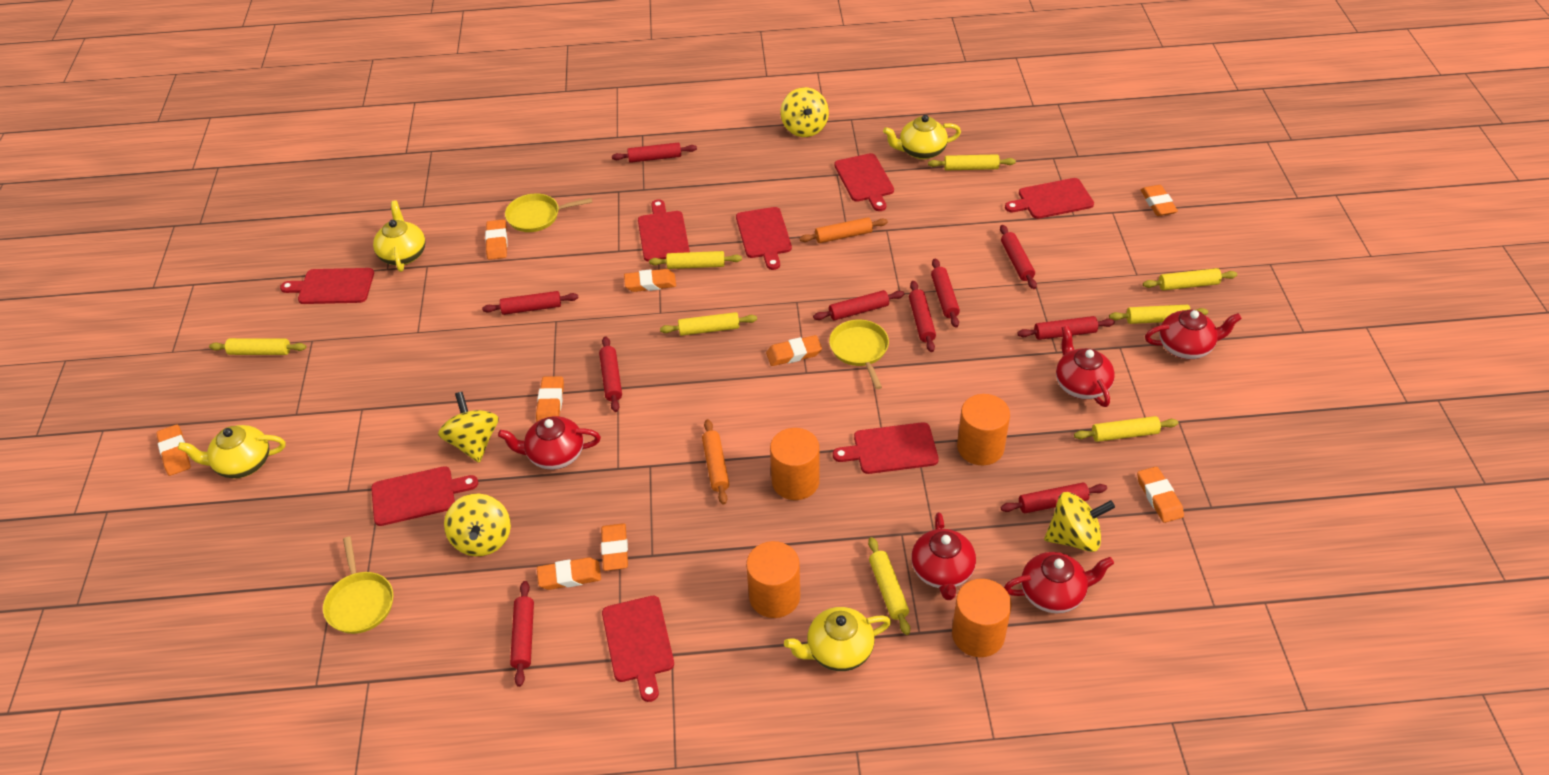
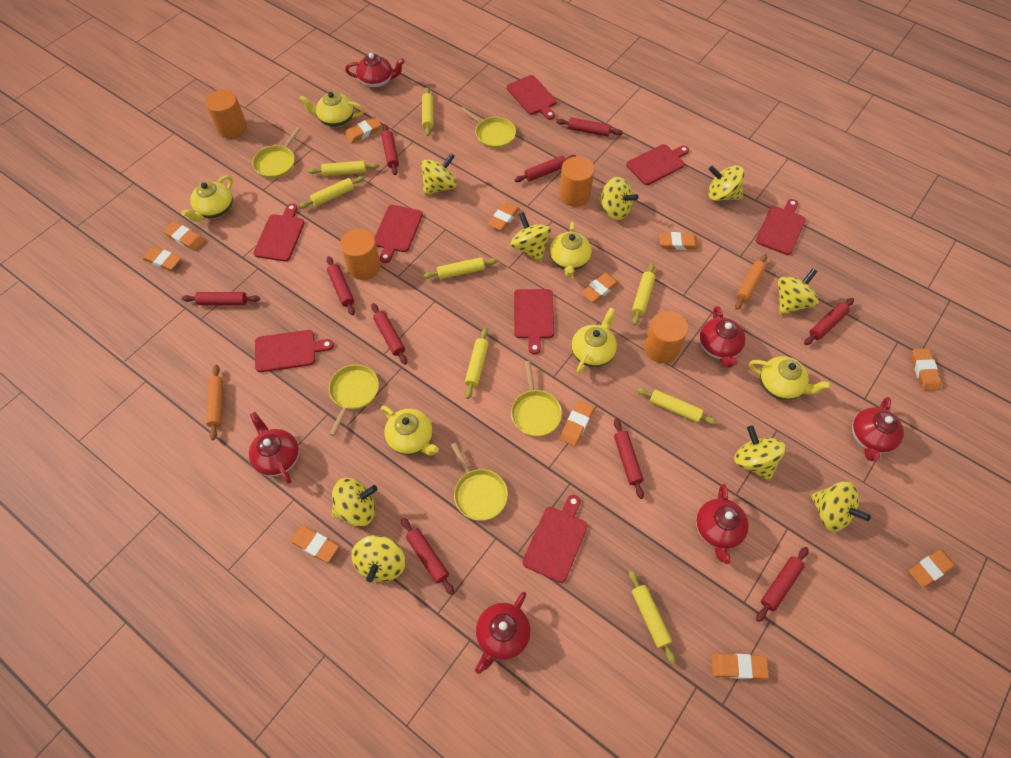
orange eraser: [156,425,191,476] [485,219,508,260] [536,376,564,422] [537,557,601,590] [601,523,628,571] [624,269,676,292] [766,335,822,366] [1137,467,1184,523] [1140,185,1178,216] = 9 -> [142,246,181,271] [163,222,205,251] [290,525,339,563] [345,117,381,143] [488,202,520,231] [560,400,594,446] [581,273,619,303] [659,232,699,250] [711,653,769,679] [909,549,955,588] [911,348,941,391] = 11
red teapot: [498,416,601,470] [911,512,976,600] [1004,552,1114,613] [1056,326,1115,407] [1145,310,1242,359] = 5 -> [249,412,299,484] [345,53,405,88] [475,592,531,674] [696,484,749,564] [699,306,746,368] [852,397,904,461] = 6
yellow pan: [323,536,394,634] [505,194,592,232] [829,320,889,389] = 3 -> [252,127,301,178] [329,365,379,436] [451,442,508,521] [460,107,516,149] [511,361,562,437] = 5
yellow spinning top: [438,392,499,463] [444,494,511,556] [781,87,829,137] [1044,492,1115,552] = 4 -> [332,478,377,527] [351,535,405,583] [421,153,456,195] [511,212,551,262] [598,177,638,220] [708,165,744,201] [734,425,786,481] [778,268,819,315] [811,481,871,532] = 9
yellow teapot: [178,425,285,478] [373,201,426,272] [784,607,891,671] [883,115,961,160] = 4 -> [181,175,233,222] [299,92,364,127] [381,406,439,456] [550,222,592,277] [571,308,617,374] [749,356,831,400] = 6

